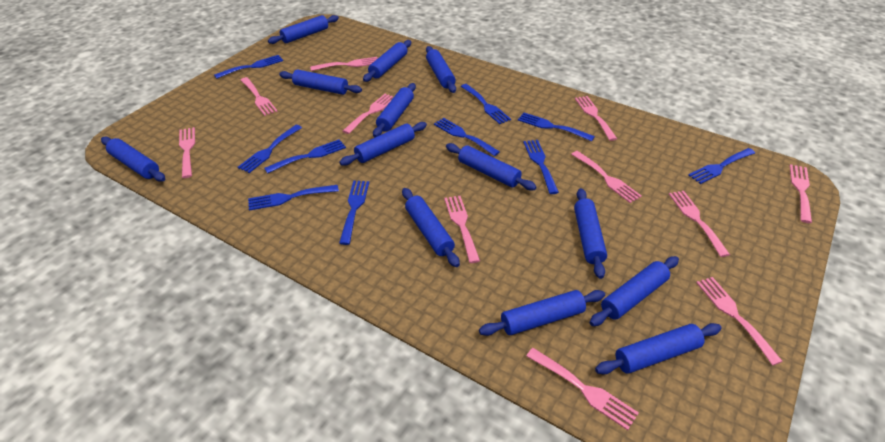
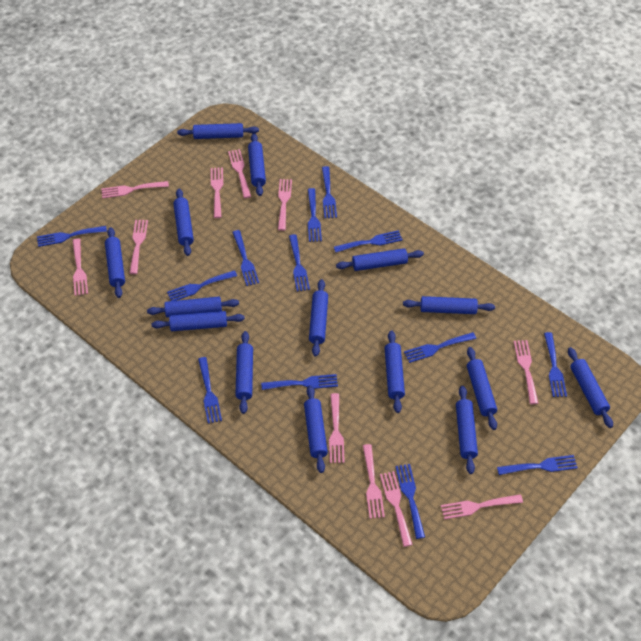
blue fork: [214,55,283,79] [238,125,302,173] [248,185,339,211] [264,139,346,174] [339,181,369,245] [434,118,500,156] [461,84,511,124] [518,113,595,141] [523,140,559,194] [688,148,755,184] = 10 -> [37,226,107,247] [167,270,237,301] [198,357,222,423] [232,230,259,286] [261,374,338,390] [289,234,310,291] [308,188,322,242] [322,166,337,218] [334,230,403,252] [395,464,425,539] [404,332,476,363] [497,455,578,475] [544,332,567,397] = 13
blue rolling pin: [101,137,165,182] [268,15,339,44] [279,69,362,95] [340,122,427,166] [363,40,411,82] [373,83,416,137] [402,188,460,267] [426,46,456,93] [446,143,537,190] [479,290,605,336] [574,188,607,279] [589,256,679,326] [595,323,722,375] = 13 -> [105,227,125,298] [147,297,239,317] [151,311,245,331] [173,189,194,256] [177,123,259,139] [235,331,253,414] [248,133,266,196] [304,385,328,473] [309,279,328,357] [336,248,424,271] [385,330,405,413] [403,296,495,314] [456,386,478,474] [467,347,497,430] [568,347,613,428] = 15

